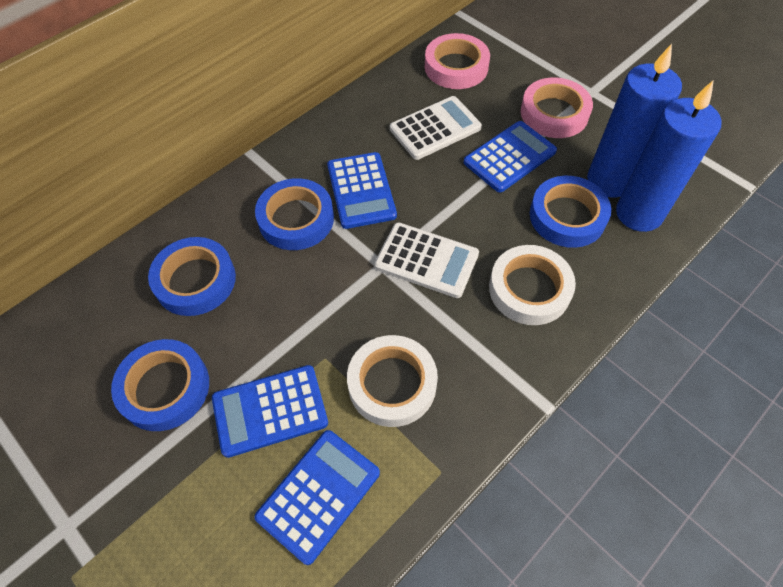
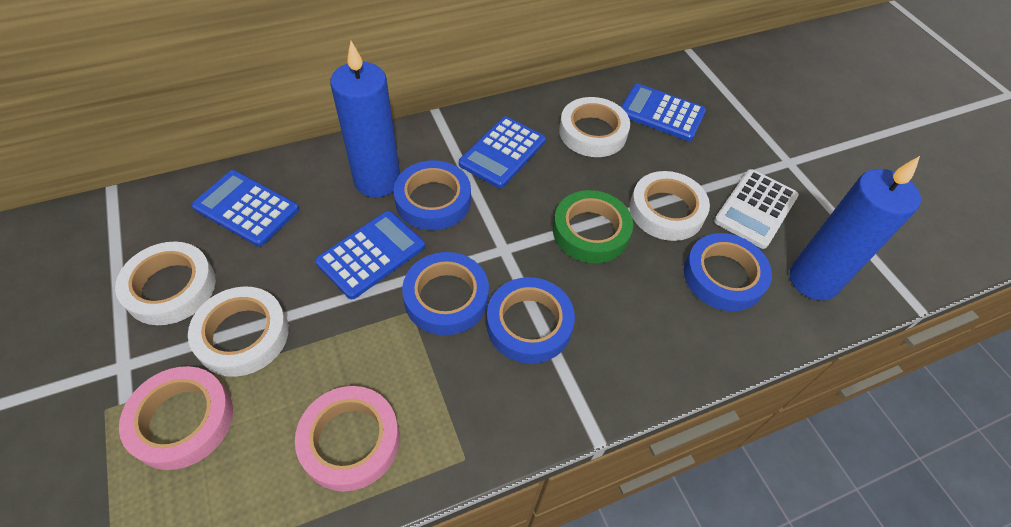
green tape: none = 0 -> [553,190,633,263] = 1
white calculator: [374,222,479,298] [390,96,482,160] = 2 -> [714,169,799,249] = 1
white tape: [347,335,438,427] [489,245,576,325] = 2 -> [115,242,216,325] [188,286,289,377] [559,97,630,157] [630,171,710,241] = 4

